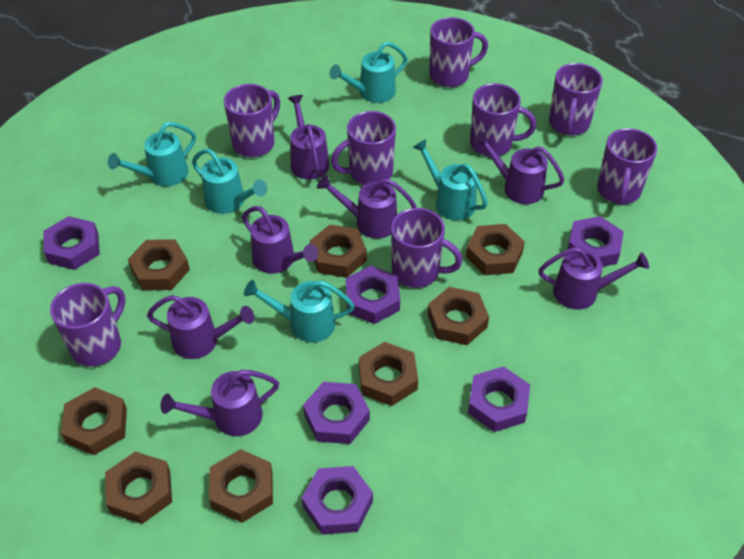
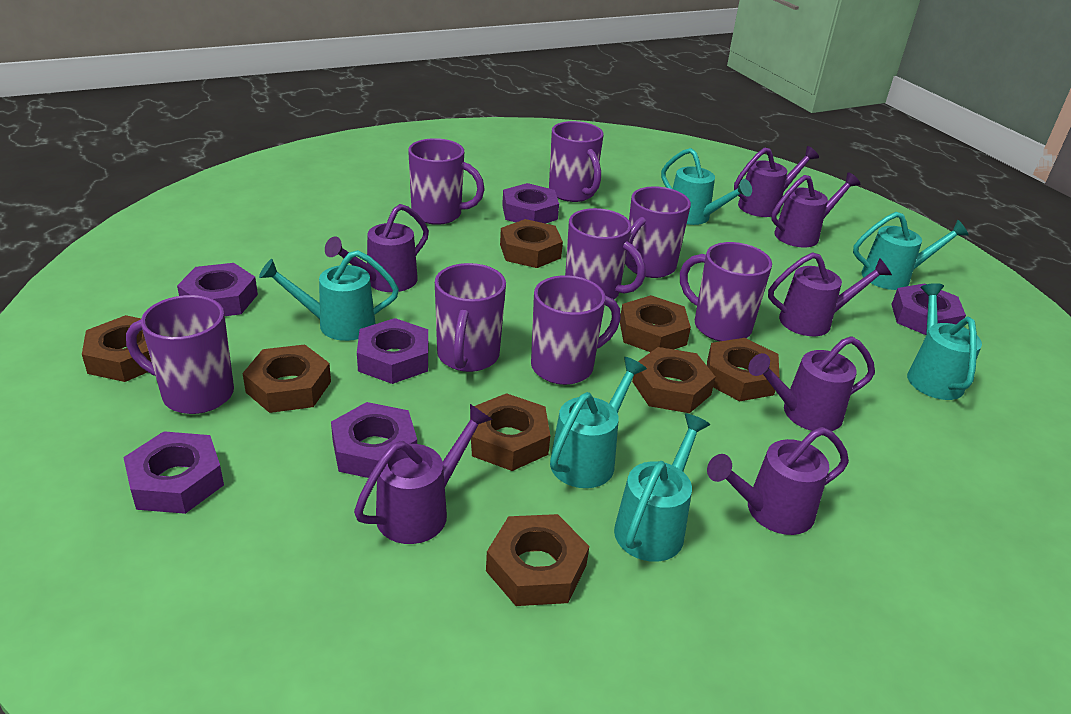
turquoise watering can: [108,122,196,187] [192,149,267,214] [244,280,355,343] [329,42,408,103] [413,139,488,220] = 5 -> [259,250,399,341] [550,357,647,488] [614,413,710,562] [661,148,752,225] [853,212,969,290] [907,283,982,400] = 6

